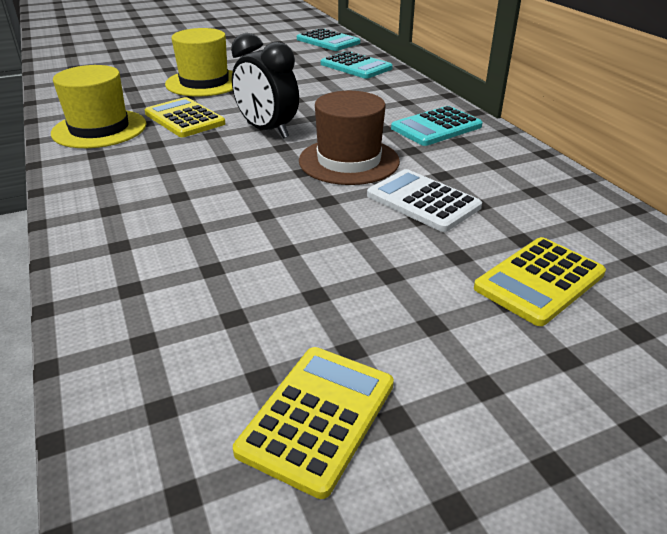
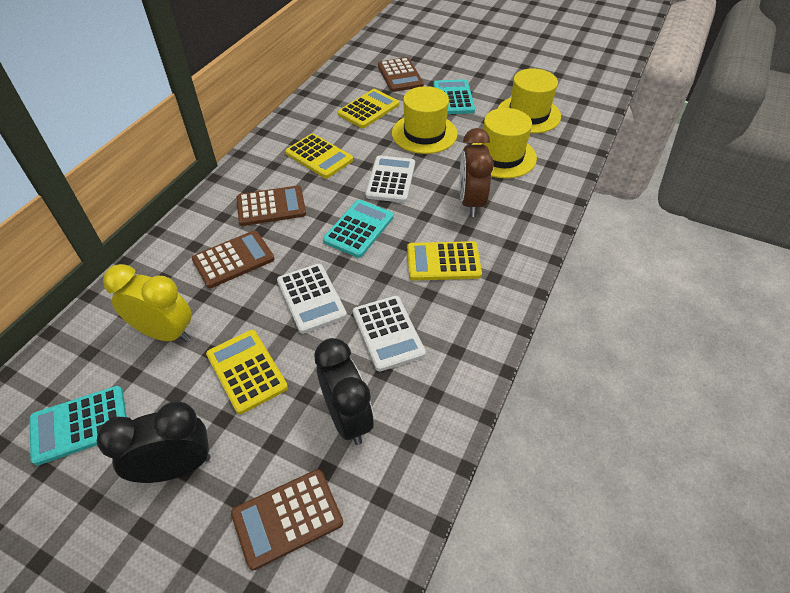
black clock: [231,33,299,139] = 1 -> [97,401,210,483] [314,338,374,445] = 2
brown calculator: none = 0 -> [192,230,274,288] [231,469,343,571] [237,185,306,226] [378,57,424,92] = 4
brown clock: none = 0 -> [459,128,494,217] = 1
brown hat: [299,91,400,185] = 1 -> none = 0
white calculator: [367,169,482,232] = 1 -> [277,264,347,334] [353,296,426,372] [366,155,415,203] = 3
yellow calculator: [145,97,225,137] [233,347,394,499] [474,237,606,326] = 3 -> [206,330,288,414] [285,133,353,179] [338,89,399,128] [407,241,482,281] = 4
yellow clock: none = 0 -> [103,264,192,342] = 1
yellow hat: [51,65,147,148] [165,28,233,97] = 2 -> [392,86,458,154] [472,108,537,179] [498,68,561,134] = 3

